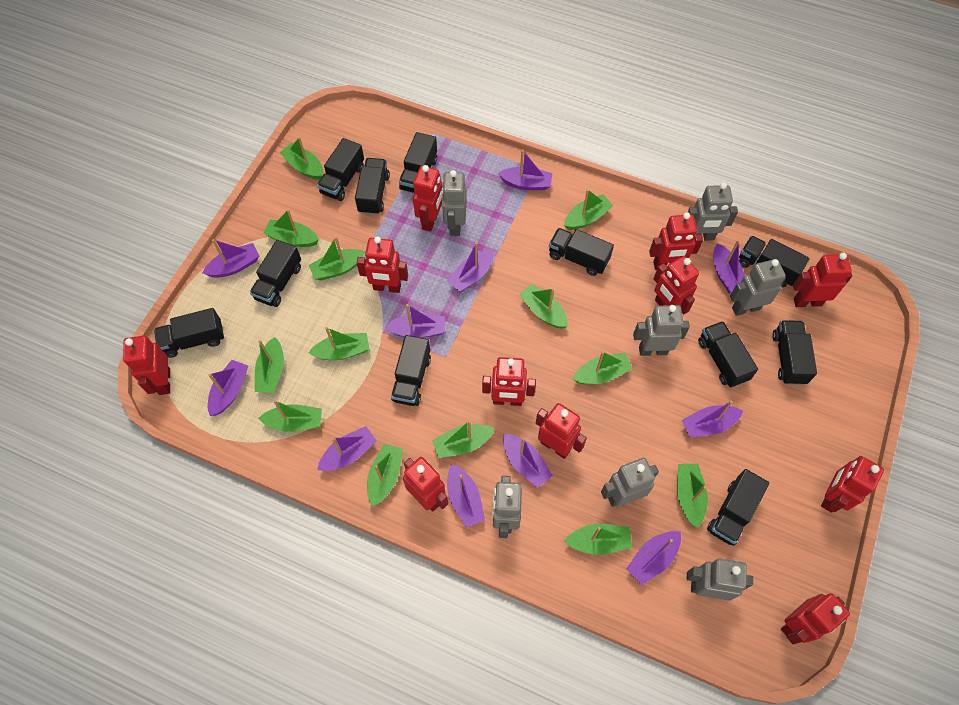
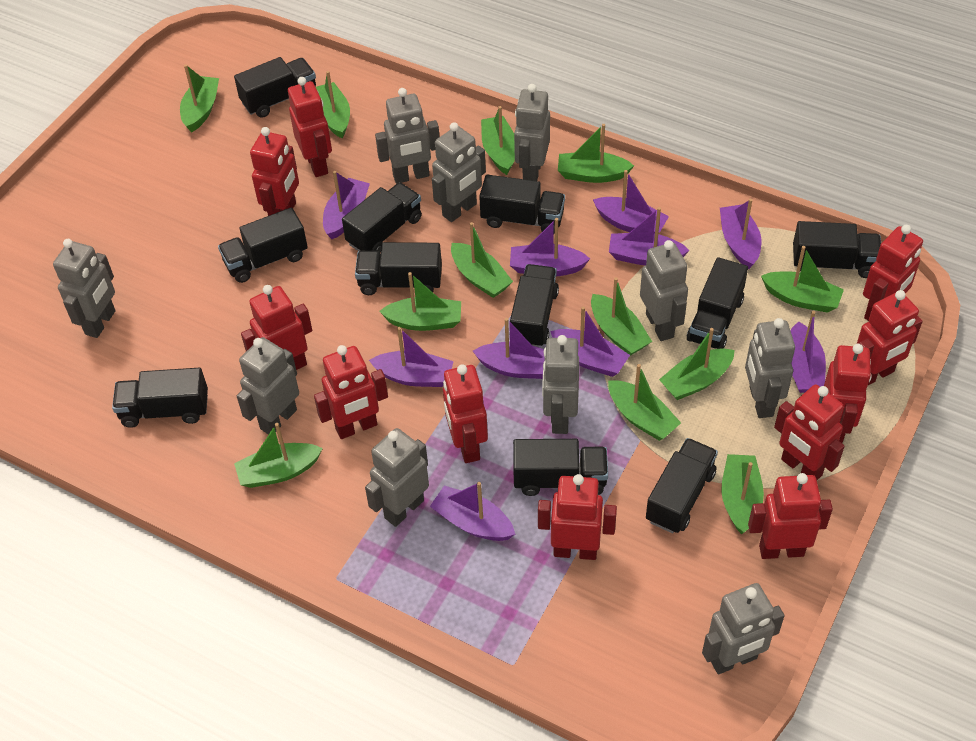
green boat: [255,337,284,393] [258,400,322,432] [263,209,319,247] [280,137,323,180] [308,327,370,360] [309,236,365,280] [367,444,403,507] [432,420,495,458] [519,284,568,329] [564,189,613,230] [564,524,632,555] [573,351,633,384] [677,464,708,528] = 13 -> [180,64,219,133] [234,423,323,488] [316,71,350,138] [379,272,461,331] [451,222,513,298] [481,106,515,175] [558,124,634,183] [591,277,652,356] [608,364,681,441] [659,328,735,400] [721,454,764,534] [761,246,844,313] = 12
grey robot: [441,170,467,236] [492,476,522,538] [601,458,659,507] [633,305,690,356] [687,558,753,601] [688,182,738,241] [730,259,786,316] = 7 -> [53,239,115,338] [237,337,299,435] [365,428,429,527] [375,88,440,184] [432,122,486,222] [514,84,550,181] [542,335,579,434] [640,240,688,341] [702,583,785,674] [745,318,795,418] = 10
purple boat: [202,239,259,278] [208,360,248,416] [317,426,377,471] [385,304,445,338] [447,242,494,292] [447,464,485,528] [498,150,553,190] [503,434,553,488] [626,531,681,585] [682,400,743,438] [713,240,745,293] = 11 -> [323,171,370,239] [369,327,454,387] [430,482,515,541] [473,318,545,379] [510,218,590,277] [550,307,630,377] [593,170,669,234] [609,207,690,266] [720,199,761,269] [790,311,826,393] = 10

